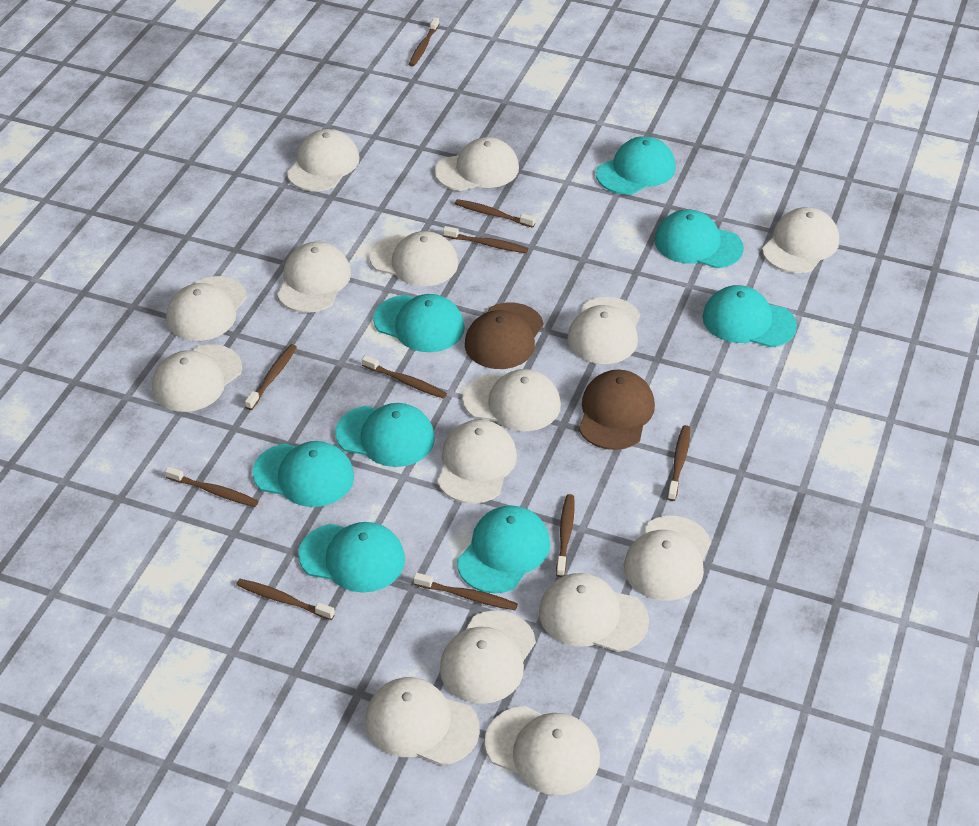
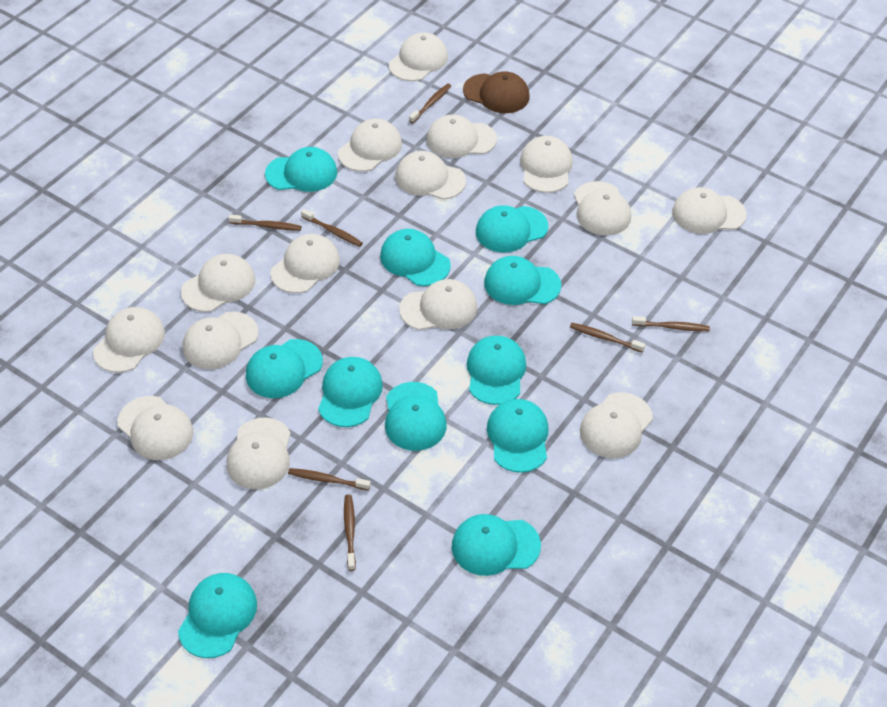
brown cap: [465,303,543,369] [579,370,655,450] = 2 -> [463,71,529,113] = 1
brown toothbrush: [165,466,259,507] [236,579,335,620] [245,344,297,410] [362,355,447,399] [409,17,439,67] [413,573,518,611] [443,226,528,253] [455,199,535,228] [556,494,575,577] [667,425,690,501] = 10 -> [228,214,301,231] [288,468,371,490] [301,209,363,247] [344,495,356,571] [409,84,451,123] [570,323,645,353] [632,316,710,331] = 7
turquoise cap: [252,441,354,507] [298,522,405,593] [335,403,435,467] [373,294,465,352] [457,505,550,594] [596,136,676,195] [654,210,744,268] [702,285,797,347] = 8 -> [178,573,257,658] [246,339,323,398] [265,147,337,192] [318,357,383,427] [380,229,451,286] [385,382,447,451] [452,514,541,576] [467,336,526,405] [476,205,548,253] [484,256,561,305] [487,399,549,473] = 11

